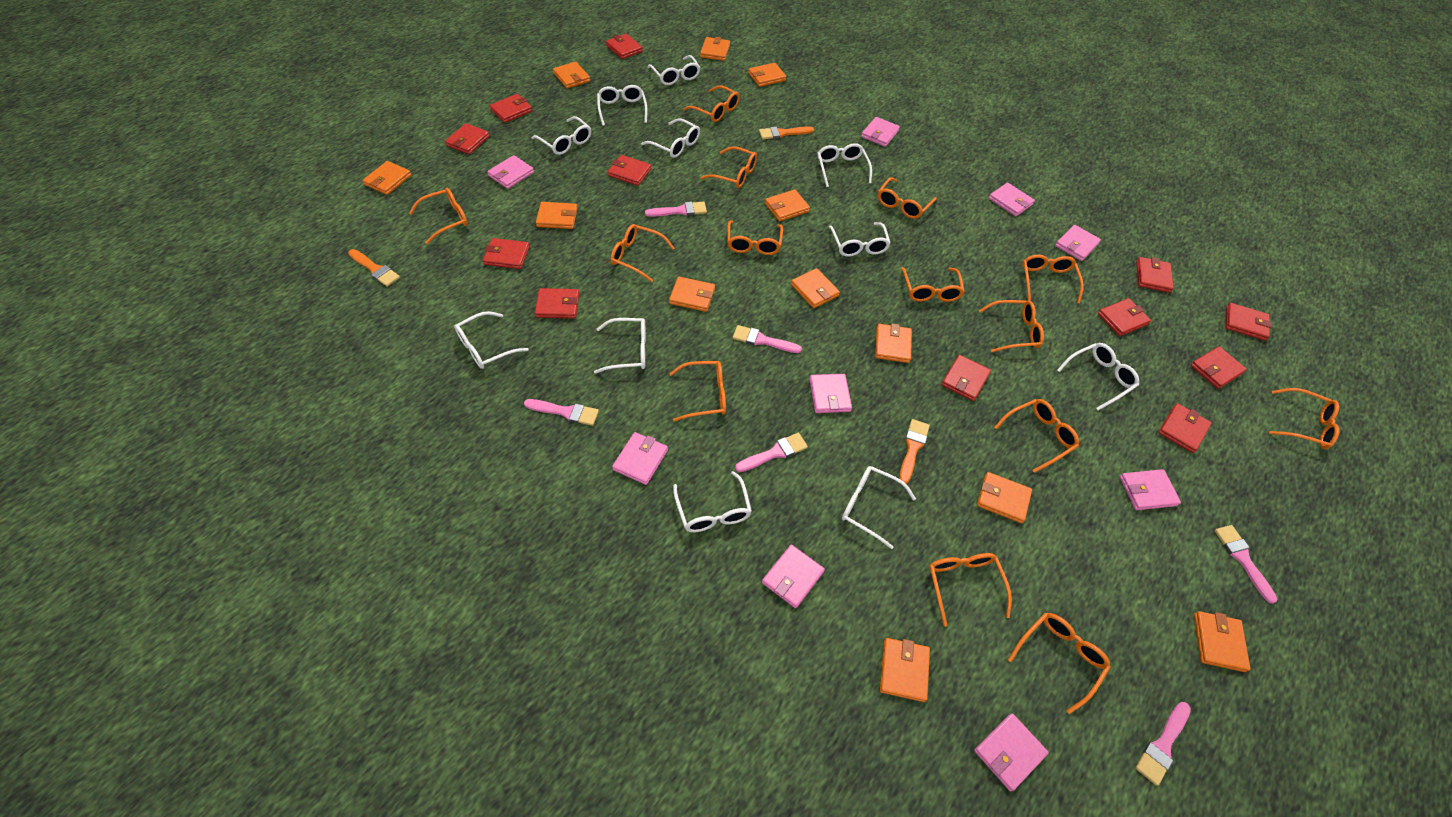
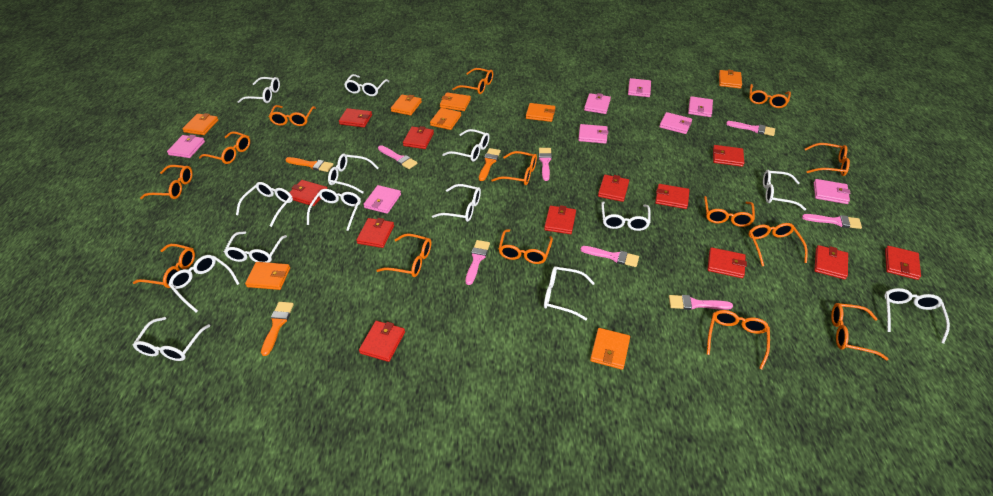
orange wallet: [362,161,411,195] [536,202,578,229] [553,61,590,89] [669,277,715,312] [700,37,730,61] [748,63,786,87] [765,189,810,221] [791,268,840,308] [875,323,912,363] [880,638,930,702] [977,472,1032,523] [1194,611,1251,672] = 12 -> [182,113,218,135] [245,262,290,290] [391,94,422,116] [430,108,461,130] [440,92,471,111] [526,103,555,122] [590,328,630,370] [719,70,742,89] = 8
pink brush: [524,399,599,426] [645,202,707,217] [733,325,802,353] [735,433,808,472] [1135,702,1191,786] [1214,525,1277,604] = 6 -> [378,145,417,169] [465,240,490,285] [539,148,552,181] [580,246,639,267] [669,295,733,310] [726,121,775,136] [802,214,862,229] = 7
pink wallet: [487,155,534,189] [612,432,668,485] [762,545,825,608] [809,374,852,413] [861,117,900,147] [974,713,1049,791] [989,183,1035,216] [1055,225,1101,261] [1120,469,1181,510] = 9 -> [167,135,205,158] [363,185,401,214] [578,124,608,144] [584,93,611,114] [628,78,651,97] [659,112,692,134] [688,96,713,117] [814,179,851,204] = 8
white glasses: [454,311,528,369] [532,116,591,155] [594,318,646,374] [597,85,648,126] [641,118,700,158] [648,55,701,85] [673,471,752,533] [817,143,872,187] [829,222,891,257] [842,466,916,549] [1058,343,1139,410] = 11 -> [133,317,210,361] [168,255,240,313] [224,231,287,263] [236,182,293,227] [238,77,280,103] [307,189,361,231] [328,153,378,194] [344,74,390,96] [432,184,481,222] [442,129,490,162] [544,266,595,320] [601,201,651,231] [763,170,806,211] [884,288,950,344] = 14

